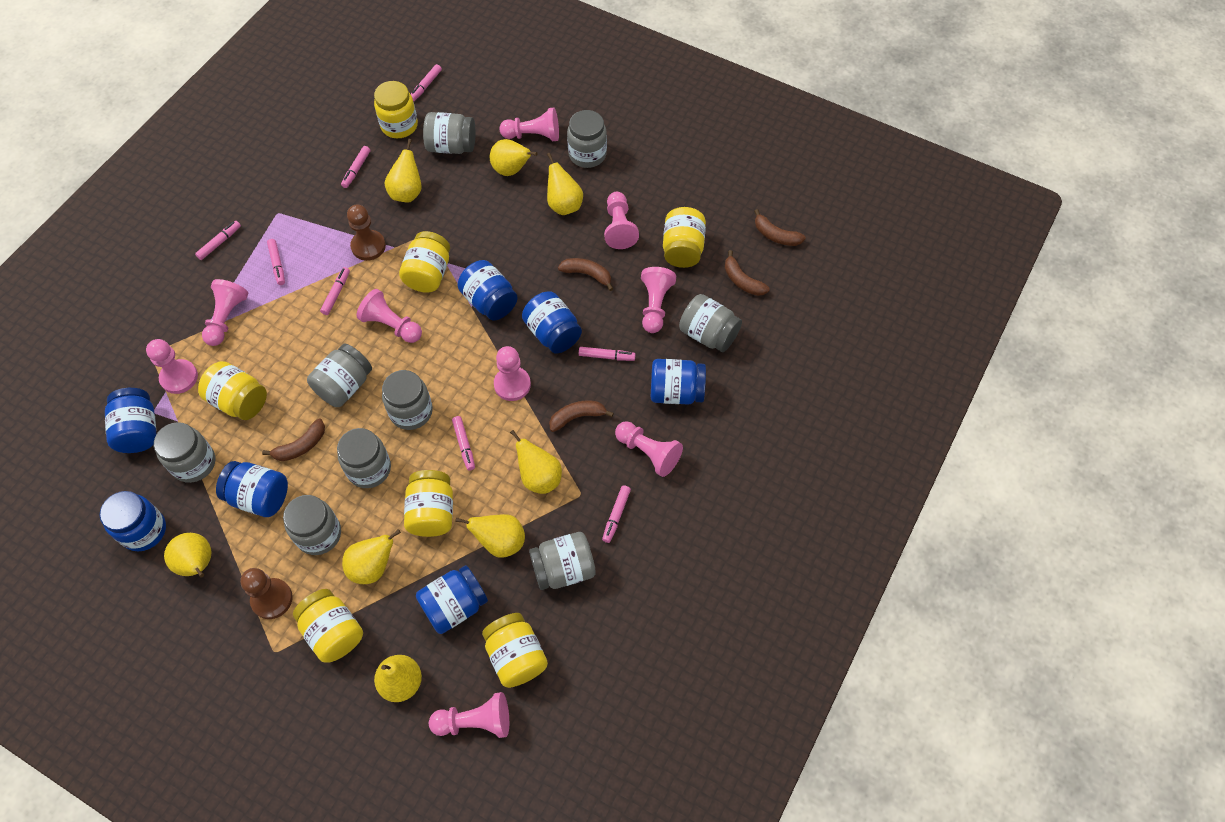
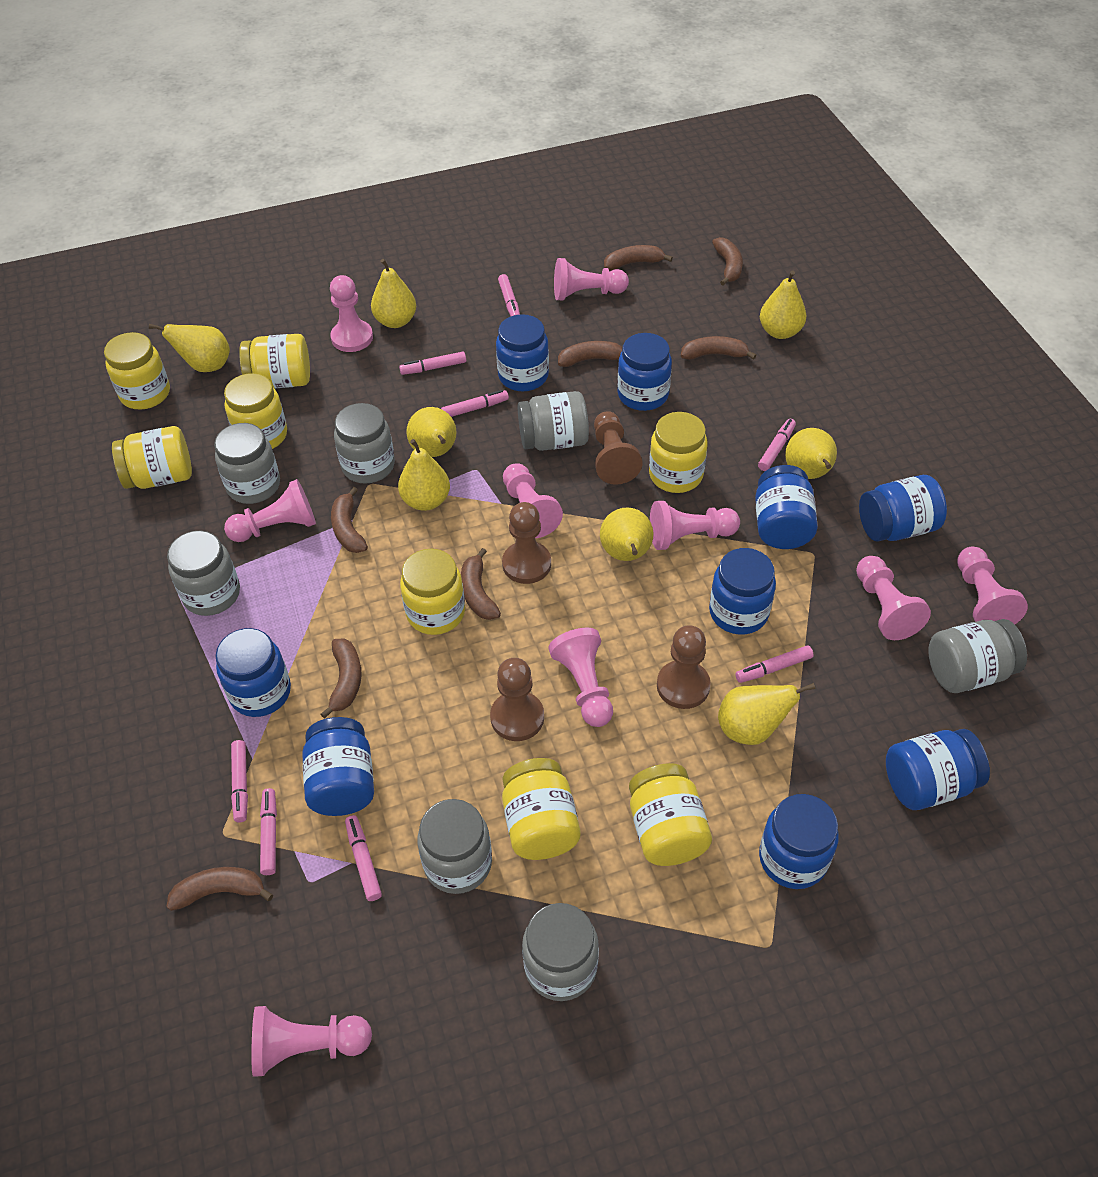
blue jar: [100,491,166,551] [105,388,157,453] [216,461,288,517] [416,565,488,634] [458,260,518,320] [522,291,582,353] [651,359,706,404] = 7 -> [216,628,291,717] [302,717,374,816] [496,314,549,391] [617,333,672,411] [709,548,776,635] [755,465,818,549] [759,794,839,889] [859,475,947,542] [886,729,990,810] = 9
brown banana: [262,419,325,461] [549,401,614,432] [558,258,613,291] [725,250,770,296] [754,209,806,246] = 5 -> [166,867,273,911] [321,639,362,719] [331,487,368,553] [461,548,501,620] [558,341,623,367] [604,245,673,271] [681,336,757,360] [712,237,743,286] = 8
brown pawn: [240,568,293,619] [347,204,386,261] = 2 -> [490,658,544,741] [502,502,551,584] [594,411,643,485] [657,625,711,709] = 4
grey jar: [154,422,215,483] [283,495,341,555] [307,344,372,407] [337,428,391,488] [382,370,433,430] [423,112,476,154] [529,532,596,590] [567,110,607,168] [679,294,742,352] = 9 -> [167,531,240,616] [214,423,280,504] [334,403,395,484] [417,799,492,894] [518,391,589,451] [522,903,599,1001] [928,619,1027,693] = 7
yellow jar: [198,361,267,420] [293,589,363,663] [374,81,418,138] [399,231,450,293] [404,470,453,537] [482,613,548,688] [663,207,706,268] = 7 -> [104,332,170,410] [112,426,192,489] [224,373,287,449] [239,334,310,388] [400,549,465,635] [502,758,580,860] [629,763,712,866] [649,412,708,493] = 8

